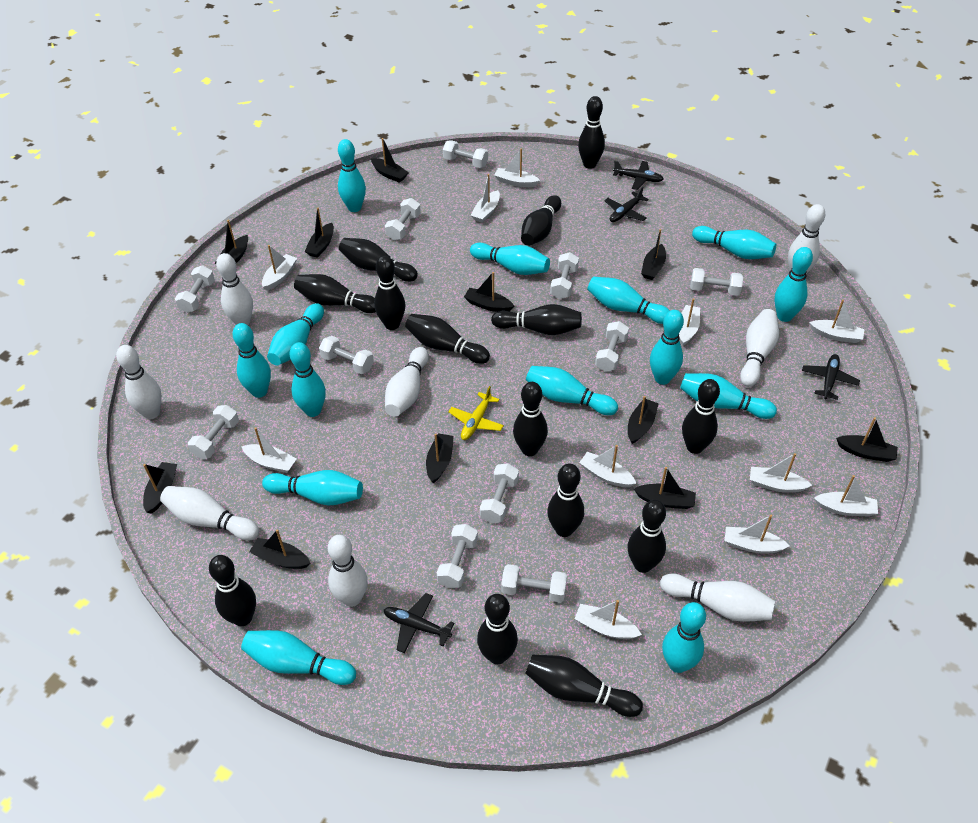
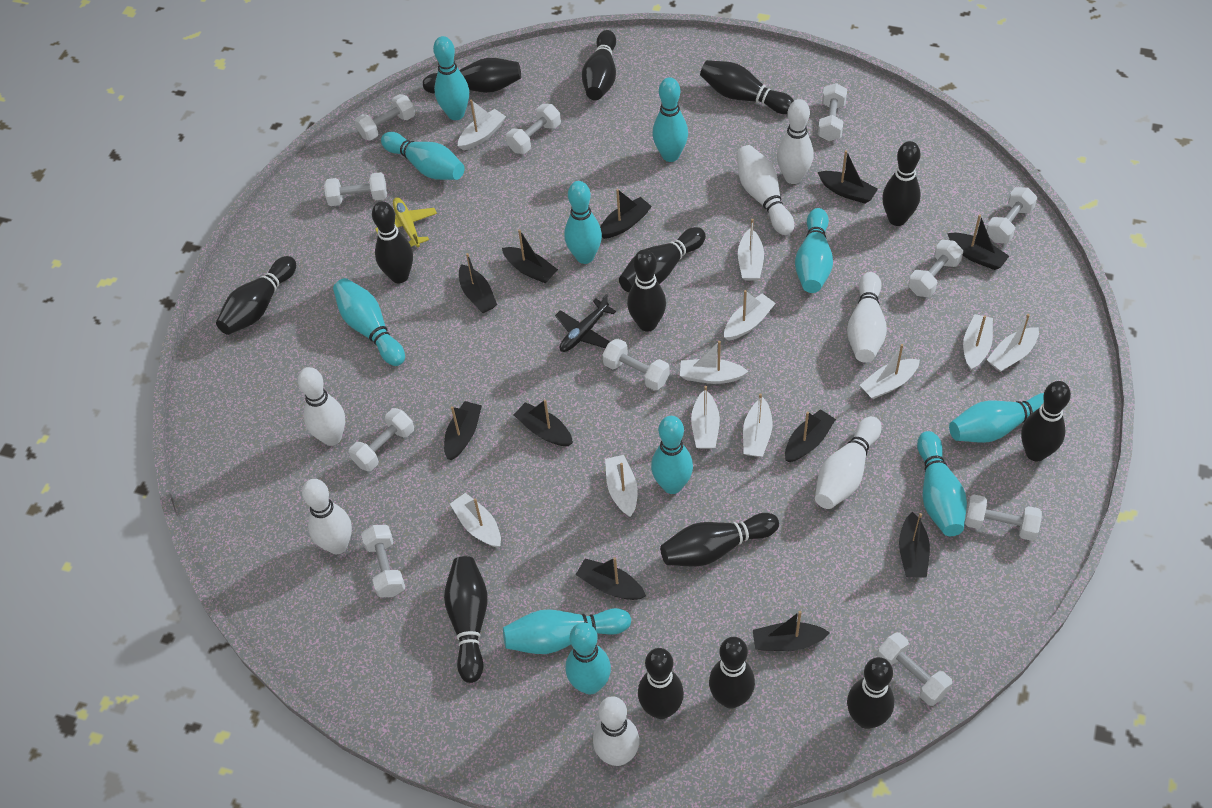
black plane: [384,593,454,653] [604,186,649,222] [613,161,663,190] [802,354,860,400] = 4 -> [555,294,616,352] = 1
turquoise bowling pin: [233,323,271,398] [241,630,356,685] [262,470,363,506] [267,303,324,366] [290,342,326,417] [338,139,366,212] [470,243,550,275] [526,366,618,415] [587,277,670,324] [650,310,684,385] [662,602,706,673] [680,373,777,419] [692,226,776,259] [775,247,813,322] = 14 -> [333,278,405,366] [381,132,465,180] [433,36,469,120] [503,608,631,654] [564,181,602,264] [566,622,611,694] [651,416,693,494] [652,77,688,162] [795,208,833,293] [917,431,967,536] [949,393,1044,443] = 11
white bowling pin: [116,345,162,419] [160,486,259,541] [216,253,253,325] [328,535,368,607] [385,347,429,417] [660,573,775,622] [740,309,779,387] [788,204,825,274] = 8 -> [298,367,345,446] [302,479,352,554] [593,696,639,766] [736,145,794,235] [777,99,813,184] [815,416,881,509] [847,272,887,362] = 7

